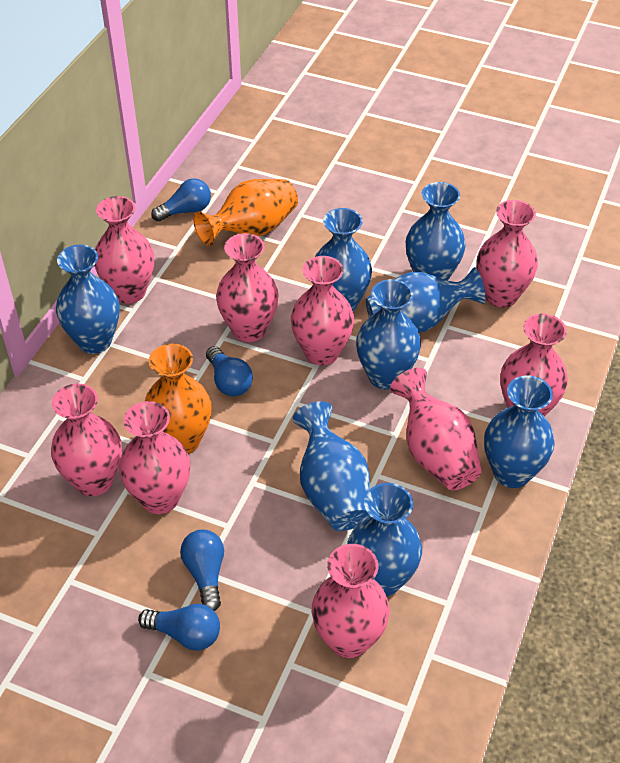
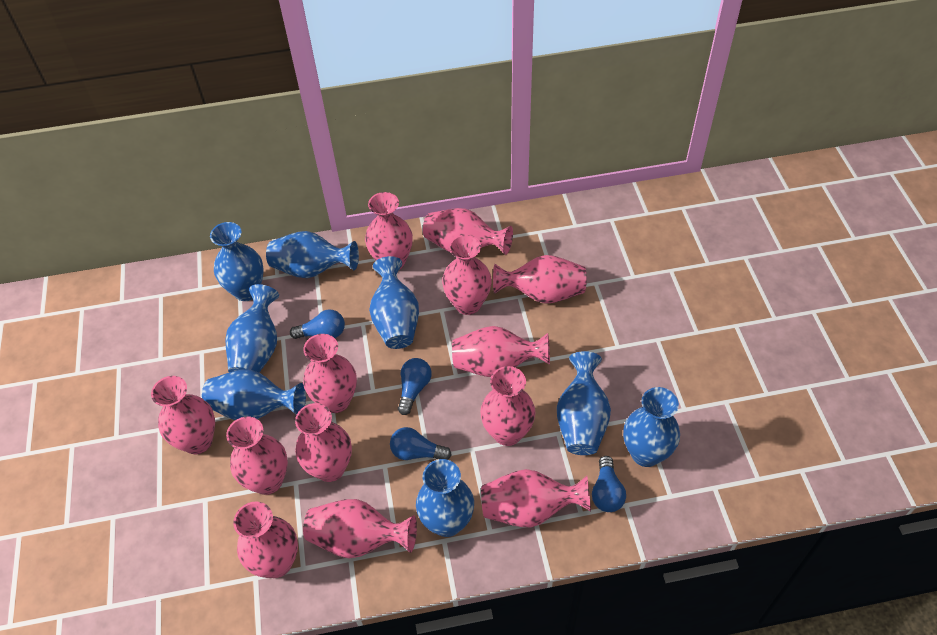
orange vase: [145,343,212,454] [193,179,298,246] = 2 -> none = 0
pink vase: [51,384,122,496] [94,196,154,304] [119,401,190,514] [216,233,279,342] [291,256,354,365] [312,544,390,658] [390,368,481,490] [477,200,538,308] [500,314,568,417] = 9 -> [151,376,215,454] [226,417,288,495] [233,502,298,578] [295,403,352,482] [303,334,357,413] [303,499,417,558] [365,192,413,270] [423,208,513,255] [442,235,492,315] [452,326,550,377] [480,366,535,446] [481,469,591,527] [493,255,587,304] = 13

